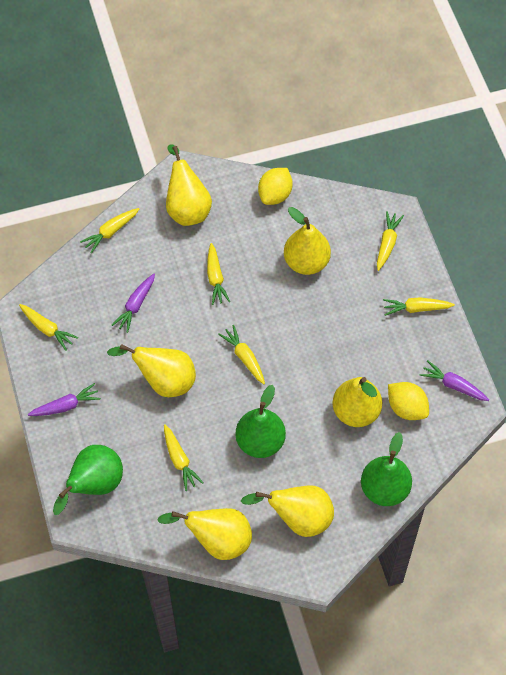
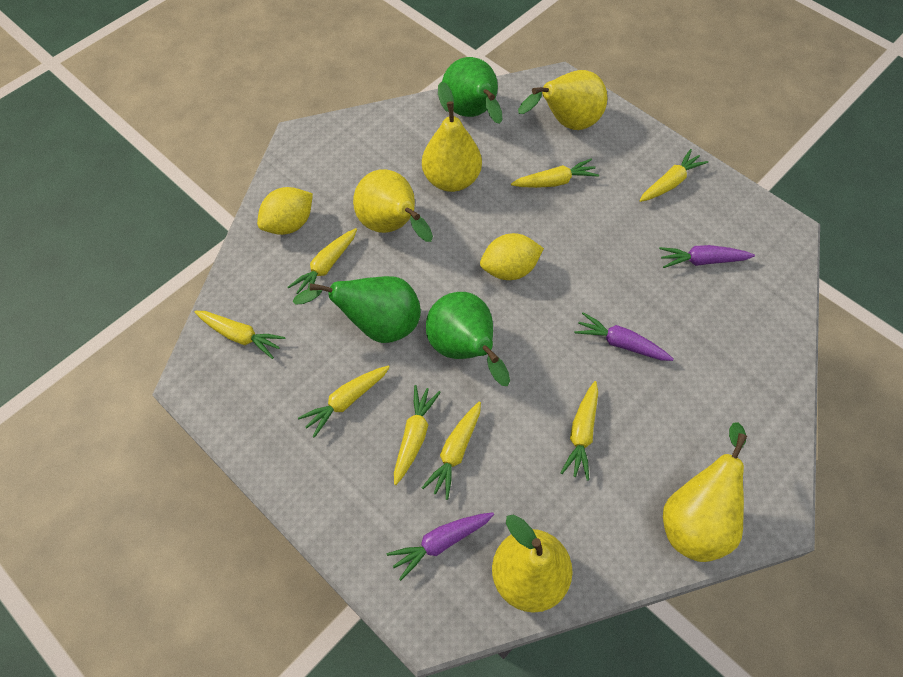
yellow carrot: [19,304,78,351] [80,208,139,254] [164,424,204,491] [207,243,230,305] [218,325,265,384] [377,211,404,271] [383,297,455,316] = 7 -> [195,311,286,359] [287,228,357,294] [298,365,390,438] [394,385,441,485] [422,401,481,500] [511,159,599,188] [561,381,598,481] [639,149,708,202] = 8
yellow pear: [107,344,196,397] [157,508,252,560] [166,144,212,226] [241,486,334,537] [284,207,331,275] [332,377,382,427] = 6 -> [353,169,433,242] [422,81,482,192] [492,515,573,613] [518,70,607,130] [663,422,747,562] = 5

